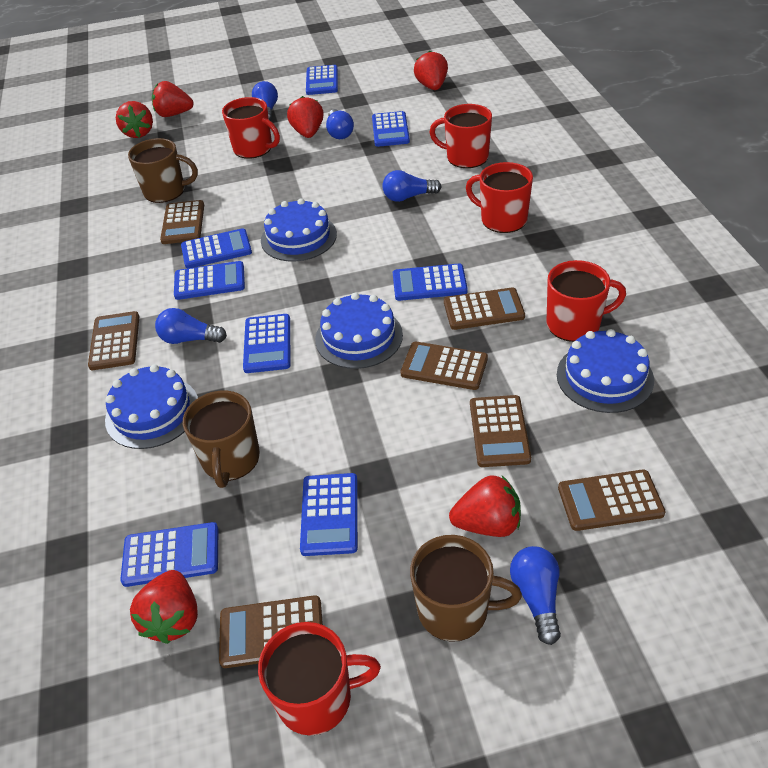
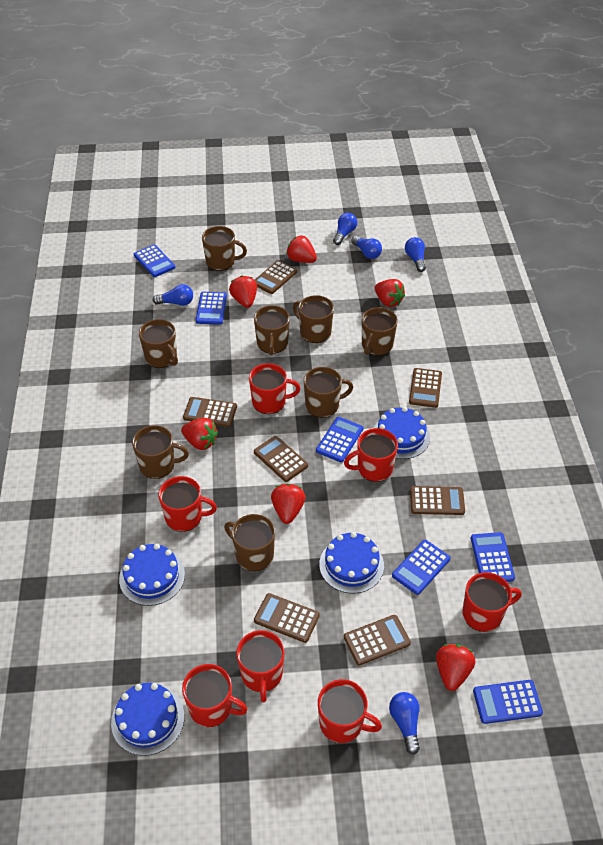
blue calculator: [120,522,218,587] [174,261,245,300] [181,228,252,268] [243,314,290,373] [300,473,358,556] [306,65,338,95] [372,111,410,147] [393,263,468,301] = 8 -> [134,245,176,277] [196,292,227,325] [316,417,363,462] [392,540,450,595] [471,532,515,582] [473,680,543,724] = 6
brown mug: [128,138,198,203] [183,391,260,488] [410,535,522,642] = 3 -> [132,425,189,479] [139,319,178,368] [202,226,247,271] [224,514,275,571] [254,305,290,355] [293,295,334,343] [304,367,353,418] [362,307,398,356] = 8
red mug: [222,97,280,159] [258,622,381,736] [429,104,492,168] [466,162,533,233] [547,260,626,342] = 5 -> [158,476,217,532] [182,664,248,727] [236,630,284,702] [249,363,300,414] [318,679,382,743] [344,428,398,482] [462,572,522,632] = 7

